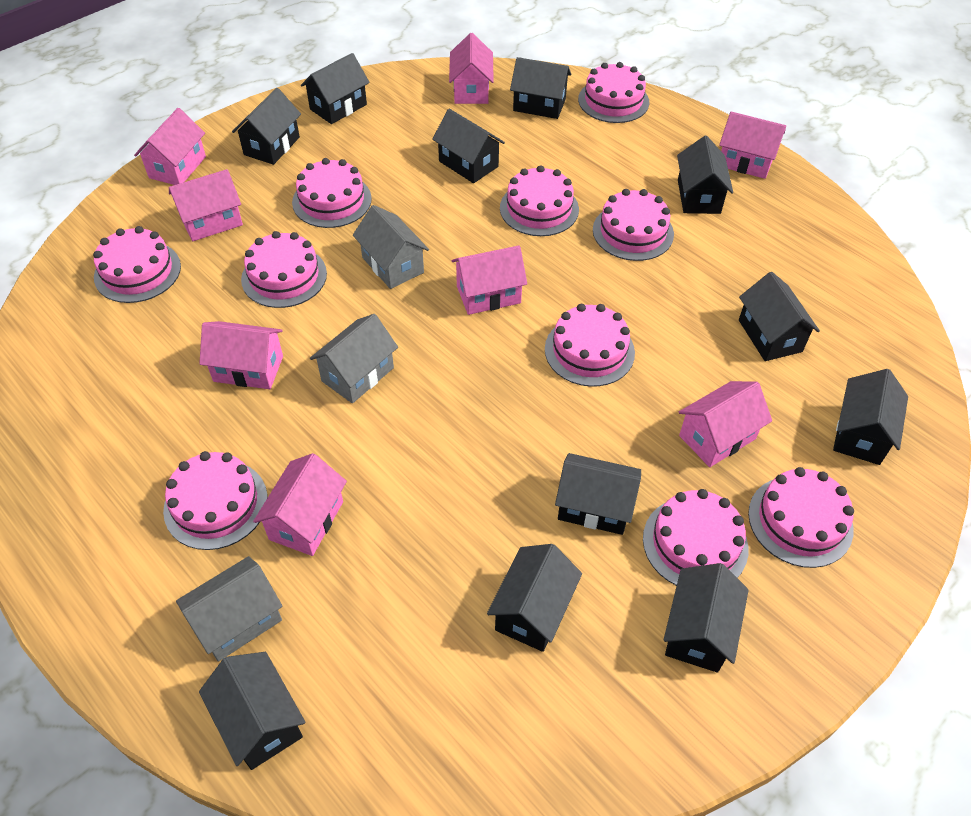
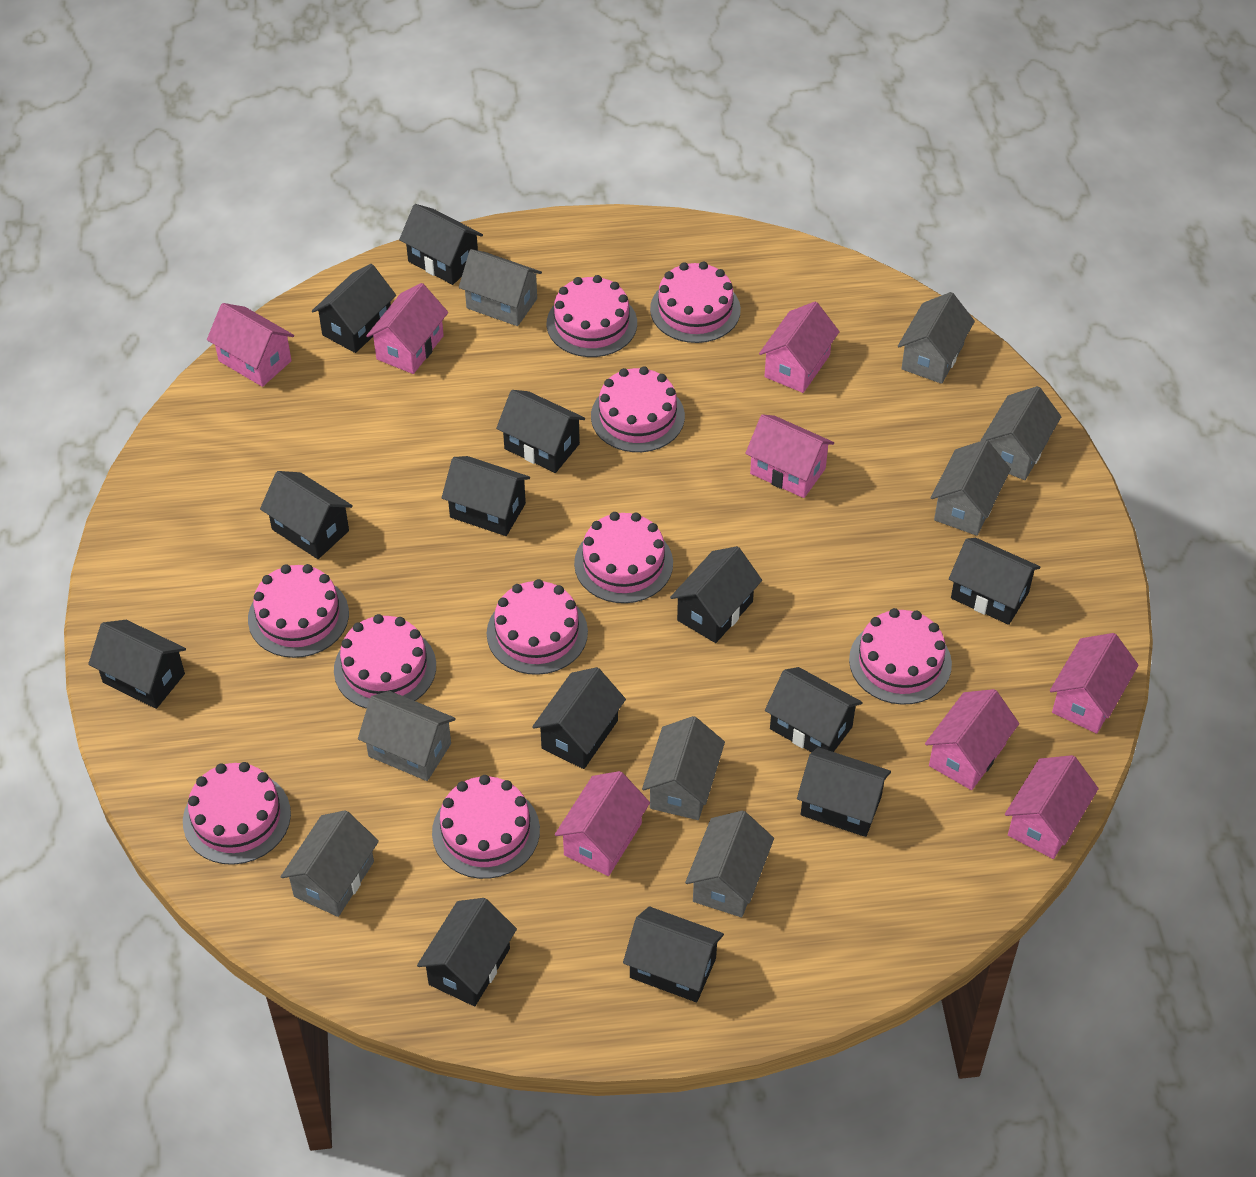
black house: [199,652,305,770] [232,88,301,165] [301,53,370,124] [432,109,505,183] [487,544,582,652] [510,57,571,119] [555,453,641,535] [664,563,749,673] [677,136,733,214] [739,272,820,361] [833,369,908,465] = 11 -> [88,620,186,709] [260,471,353,559] [312,264,396,353] [399,204,483,285] [417,898,517,1006] [442,456,530,536] [496,390,585,473] [532,667,626,769] [623,906,724,1002] [670,546,762,643] [765,667,863,752] [797,747,891,837] [949,538,1041,625] = 13
grey house: [176,556,283,662] [310,314,398,403] [353,205,429,289] = 3 -> [280,810,379,917] [358,691,456,781] [459,249,542,326] [642,716,725,820] [685,810,774,917] [898,292,975,384] [931,440,1011,536] [981,386,1061,480] = 8

